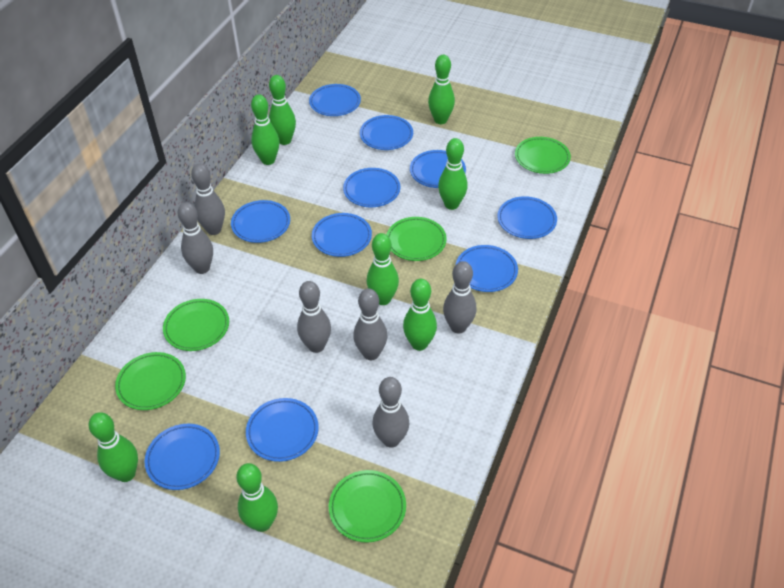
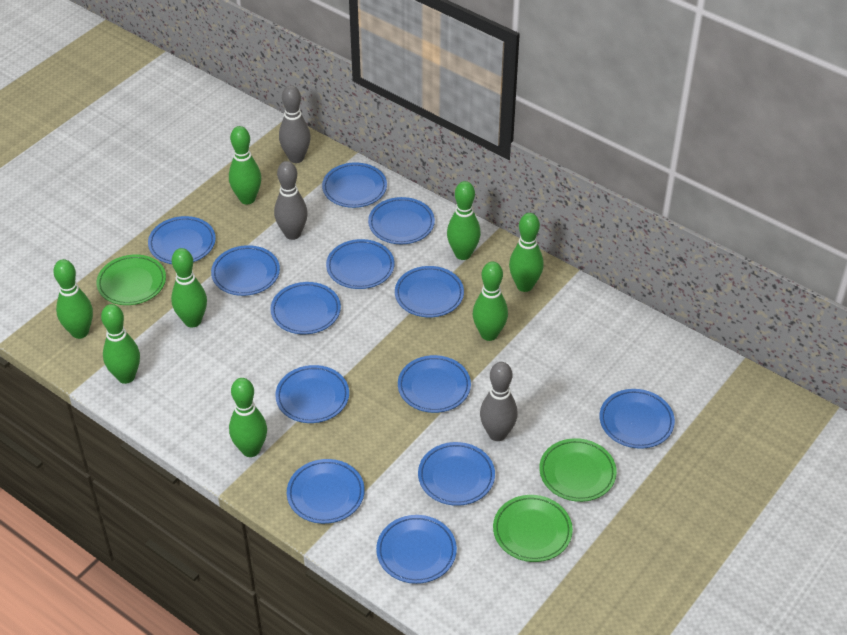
blue plate: [144,424,220,490] [231,200,290,243] [246,398,319,462] [309,84,361,116] [312,213,372,257] [343,168,400,207] [360,115,413,150] [410,150,466,188] [456,245,518,292] [497,196,557,239] = 10 -> [148,216,216,264] [211,245,280,296] [271,282,341,334] [275,365,349,423] [287,459,365,524] [322,162,387,208] [326,239,394,289] [368,197,435,244] [376,515,457,584] [395,266,464,317] [398,355,471,413] [418,442,495,506] [600,389,675,449] = 13
green plate: [115,352,186,410] [163,299,229,351] [329,470,406,543] [386,217,447,261] [515,137,571,174] = 5 -> [96,255,166,305] [493,495,573,562] [539,438,617,502] = 3
grey bowling pin: [178,202,213,274] [191,164,225,235] [297,281,331,353] [353,289,387,360] [372,377,409,448] [443,261,476,334] = 6 -> [274,161,308,240] [279,85,311,163] [480,362,518,441] = 3

